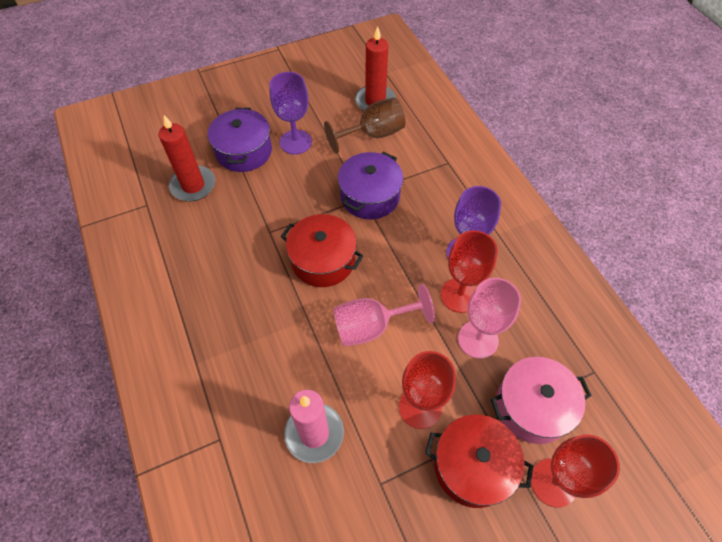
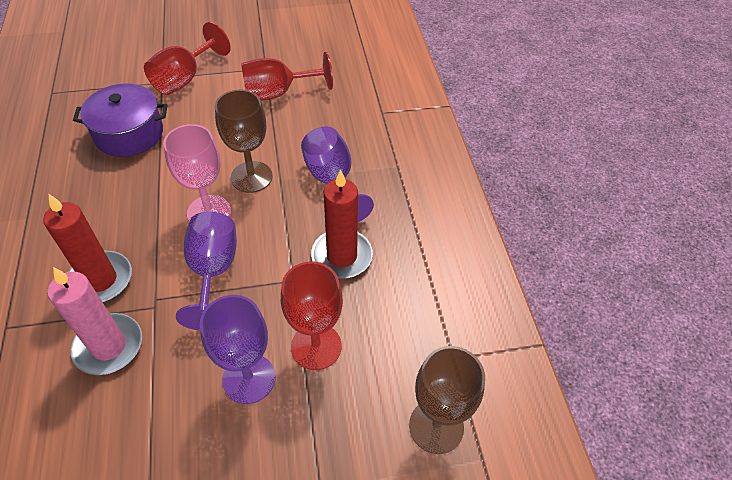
brown goblet: [324,98,405,154] = 1 -> [215,89,273,193] [409,346,485,454] = 2
pink goblet: [333,284,435,346] [458,278,521,359] = 2 -> [163,124,231,221] = 1
pink pot: [491,357,592,444] = 1 -> none = 0
purple goblet: [269,72,312,154] [446,186,501,258] = 2 -> [176,211,237,330] [200,295,275,404] [301,126,374,222] = 3
purple pot: [208,108,272,172] [338,152,403,220] = 2 -> [73,83,168,157] = 1
red pot: [281,214,363,287] [425,415,533,508] = 2 -> none = 0

